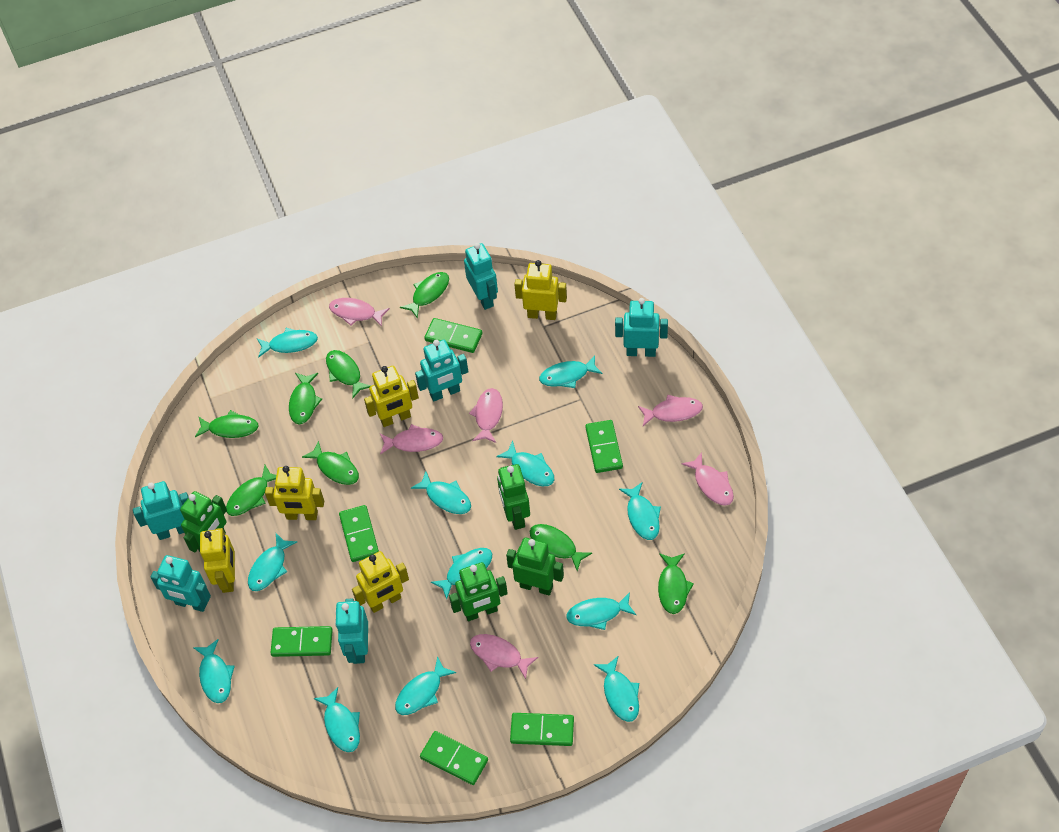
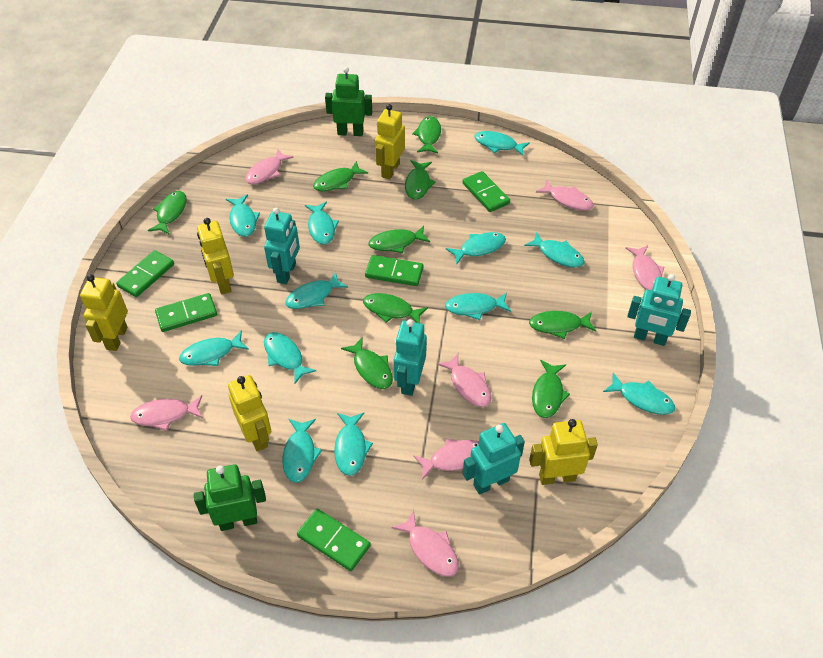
green domino: [271,626,333,657] [339,505,379,562] [420,731,488,785] [424,318,483,353] [510,713,574,746] [585,420,623,473] = 6 -> [116,250,174,297] [155,293,217,332] [297,509,371,571] [365,255,424,286] [462,171,510,212] = 5
green fish: [195,410,259,438] [226,465,276,516] [289,373,322,424] [302,441,359,485] [326,350,371,398] [400,272,449,319] [530,524,592,571] [658,553,694,614] = 8 -> [148,191,187,235] [313,161,368,191] [341,337,393,389] [363,293,428,323] [368,226,430,253] [405,160,436,200] [412,116,441,153] [529,311,596,339] [532,360,570,418] = 9
green robot: [180,491,227,552] [449,562,508,621] [497,464,530,530] [506,537,564,595] = 4 -> [194,464,266,531] [325,67,372,136] = 2
pink fish: [329,298,390,327] [380,424,443,454] [469,388,503,443] [470,634,538,679] [638,395,703,426] [681,452,734,506] = 6 -> [130,395,203,431] [246,149,294,184] [391,510,459,577] [413,438,479,480] [437,353,491,407] [536,179,593,211] [625,245,664,291] = 7
turquoise robot: [133,481,189,540] [151,555,211,612] [335,598,368,664] [415,340,468,401] [464,243,498,310] [615,298,668,357] = 6 -> [264,208,300,284] [394,319,427,396] [463,423,525,495] [627,274,691,346] = 4

